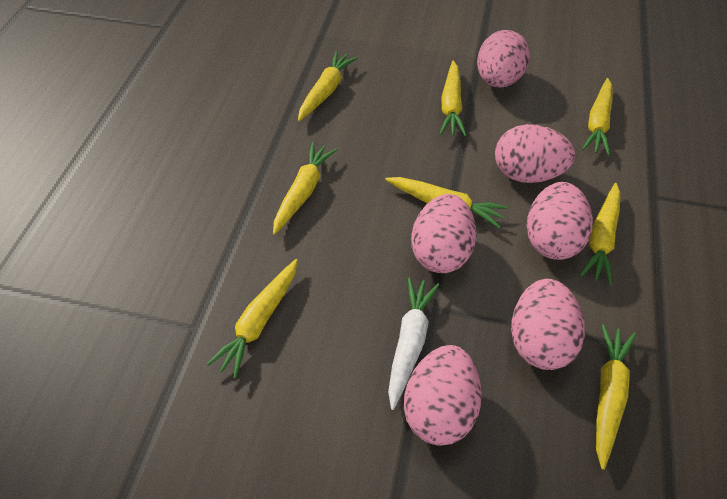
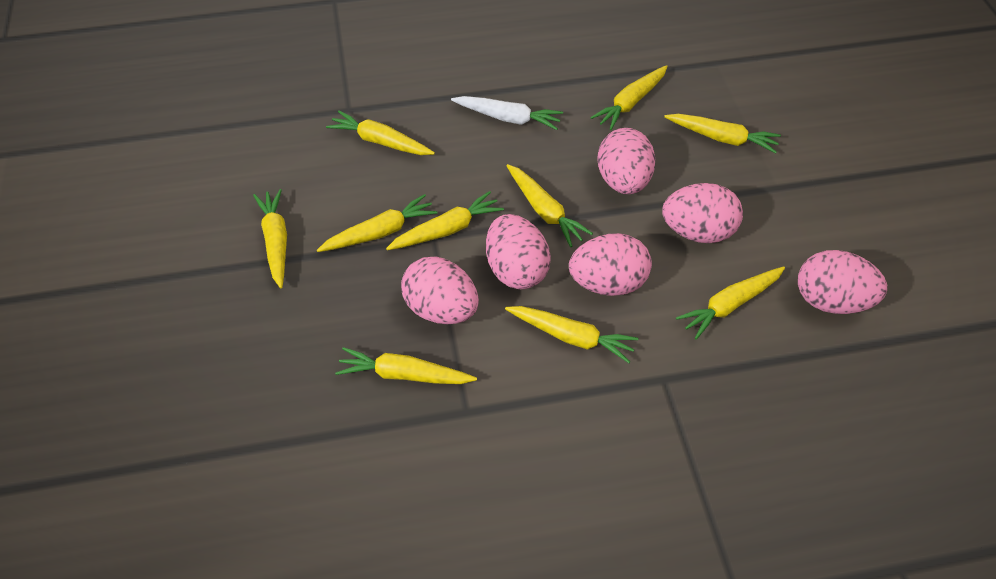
yellow carrot: [207,259,298,379] [273,142,337,235] [298,51,357,121] [385,177,508,228] [440,61,467,136] [580,183,621,285] [582,78,612,156] [596,324,636,470] = 8 -> [253,189,287,288] [317,194,438,252] [326,111,435,155] [335,347,477,384] [386,191,504,250] [505,306,639,363] [506,164,593,247] [590,65,668,130] [664,114,781,154] [676,266,785,340] = 10

